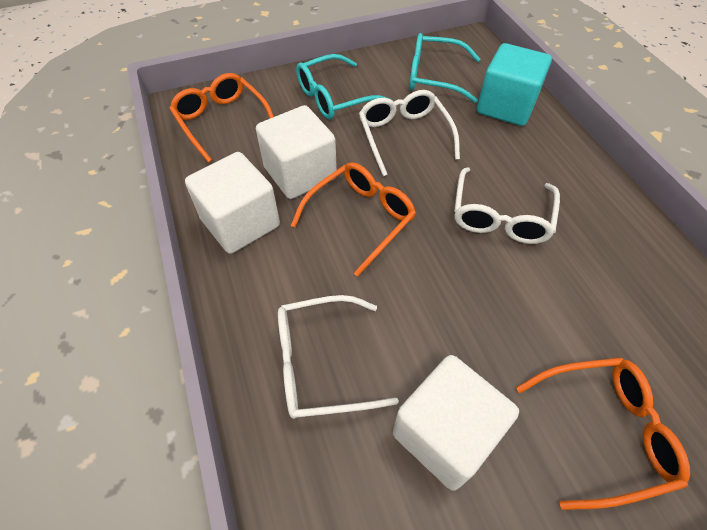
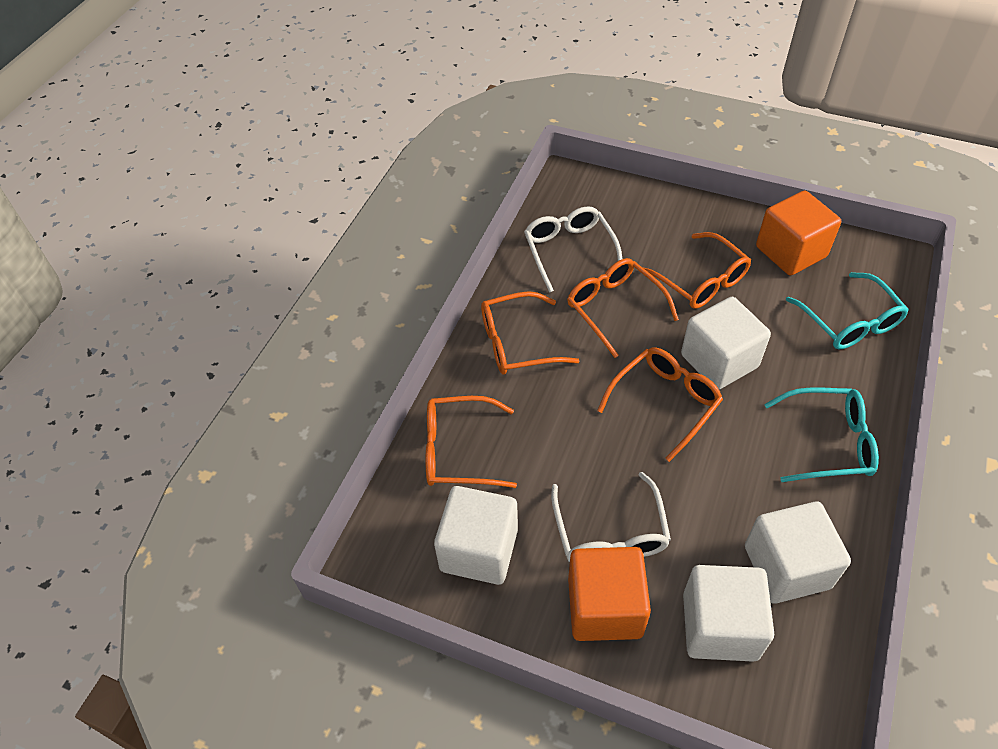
orange cube: none = 0 -> [568,547,651,641] [756,191,841,275] = 2
orange glasses: [169,73,274,163] [291,162,416,277] [516,358,690,510] = 3 -> [426,396,517,488] [481,291,580,375] [567,258,679,358] [597,347,723,462] [642,232,751,309] = 5
turquoise cube: [477,43,552,126] = 1 -> none = 0
white cube: [185,152,280,254] [256,105,337,199] [393,355,519,491] = 3 -> [434,486,518,585] [681,297,771,390] [683,565,774,662] [745,502,851,604] = 4
white glasses: [278,295,399,419] [359,90,460,176] [454,167,560,244] = 3 -> [524,206,622,293] [551,472,671,562] = 2

